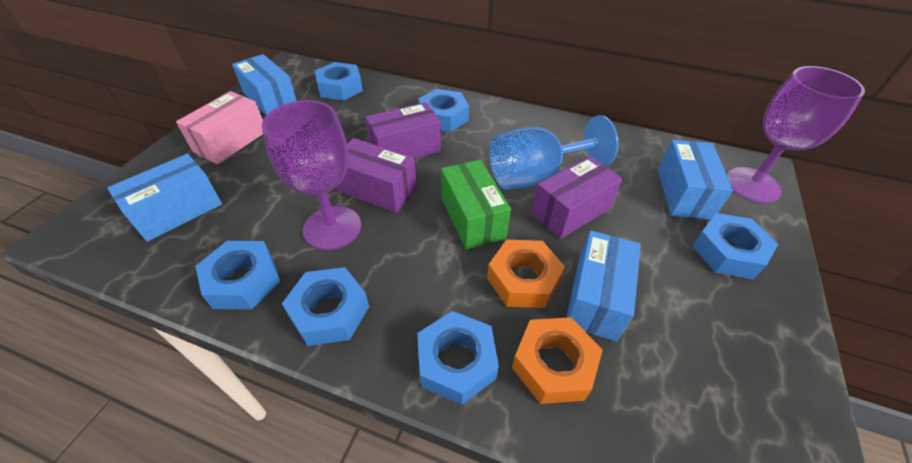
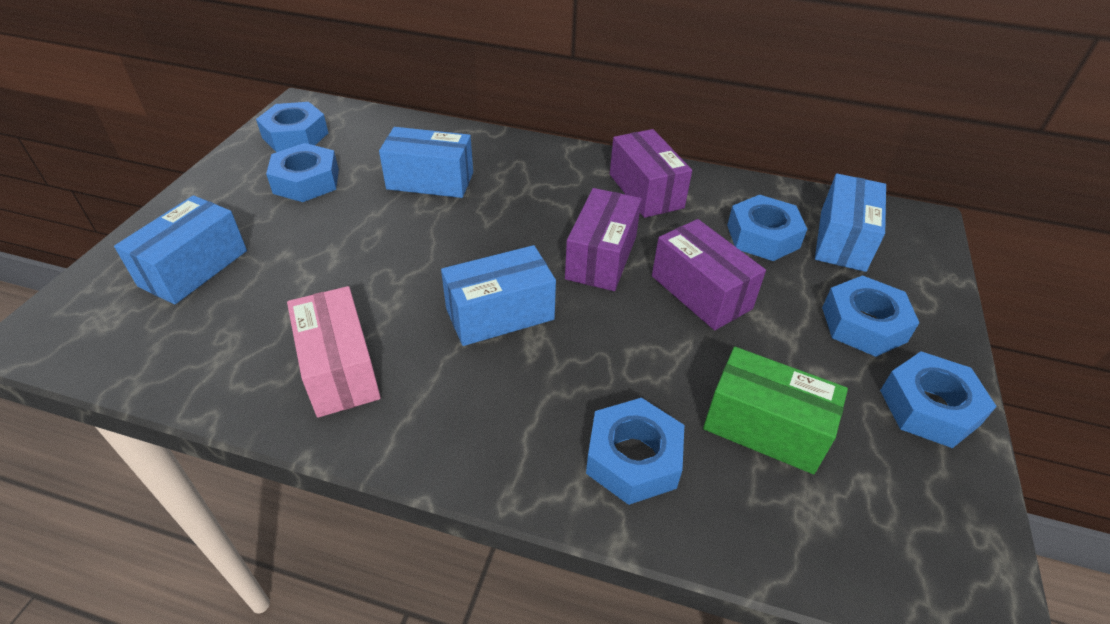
blue goblet: [490,115,619,190] = 1 -> none = 0
orange nut: [487,239,565,308] [512,317,603,404] = 2 -> none = 0
purple goblet: [262,100,361,250] [727,66,865,203] = 2 -> none = 0

